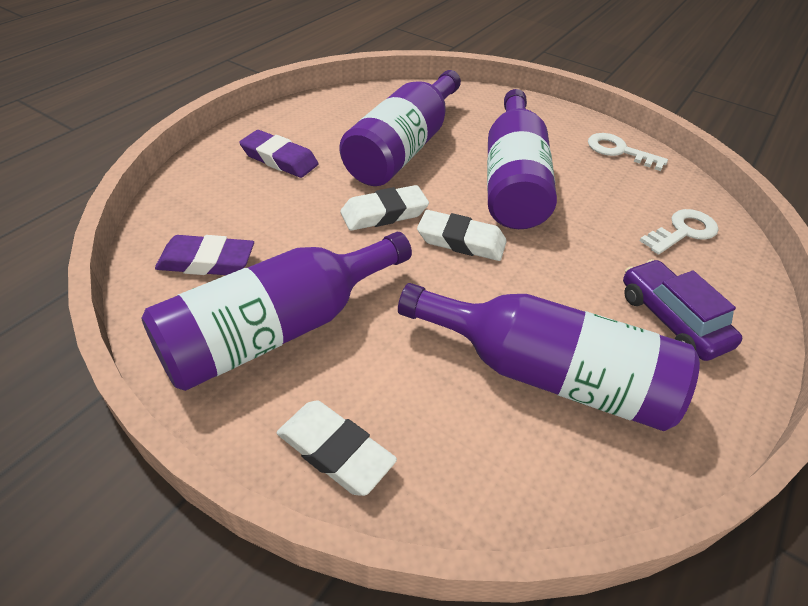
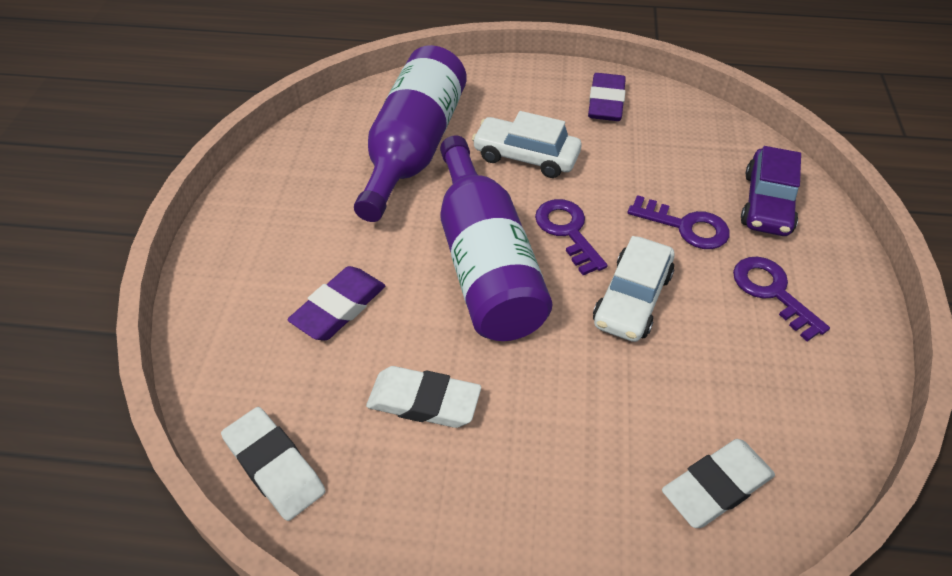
purple bottle: [142,232,412,391] [339,70,461,186] [398,283,700,431] [487,89,557,229] = 4 -> [354,45,467,222] [440,135,552,341] = 2
purple key: none = 0 -> [535,199,607,275] [628,195,730,249] [733,257,830,342] = 3
white car: none = 0 -> [472,111,582,178] [593,236,674,342] = 2
white key: [588,133,668,171] [640,209,718,255] = 2 -> none = 0

